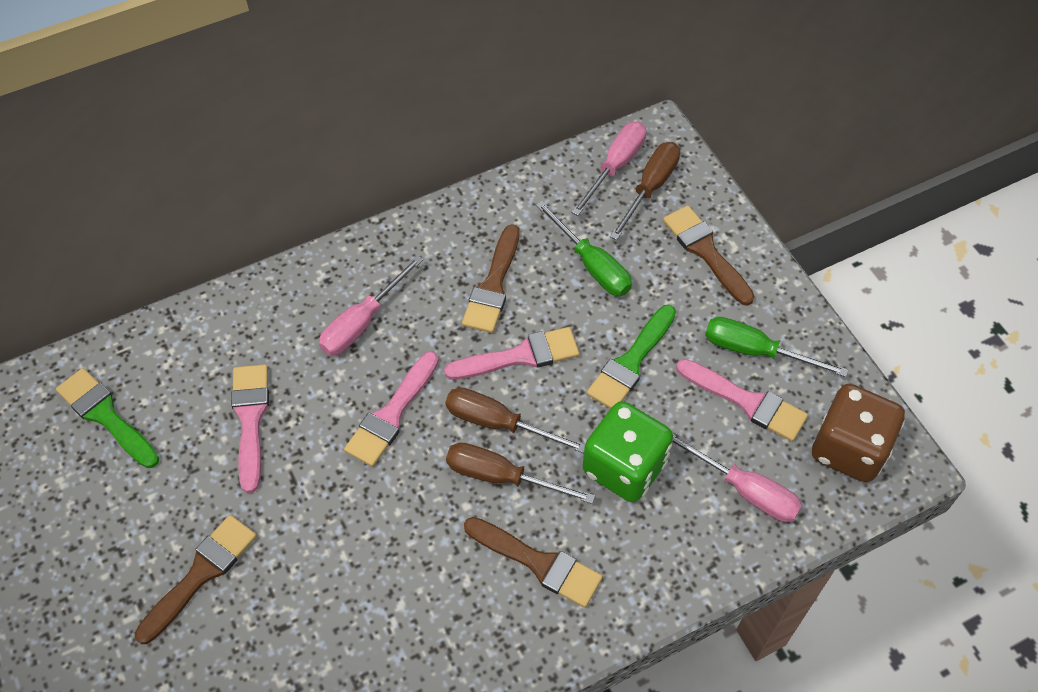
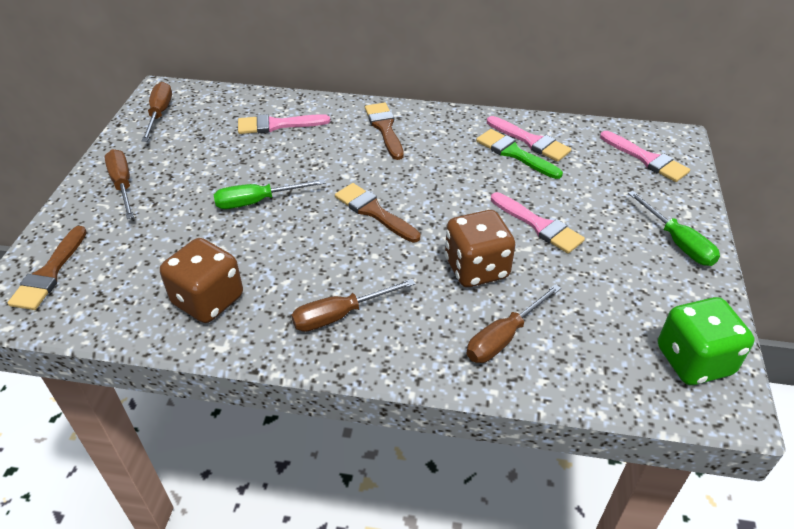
brown brush: [135,515,257,644] [462,224,520,333] [464,517,603,608] [663,205,755,306] = 4 -> [8,226,87,310] [335,183,420,243] [365,103,404,160] = 3
brown dice: [812,384,905,482] = 1 -> [160,238,243,323] [445,210,515,287] = 2
brown screwdriver: [445,387,585,453] [446,443,595,504] [610,142,680,240] = 3 -> [104,149,134,219] [141,82,172,142] [291,279,415,332] [467,284,561,363] = 4
green brush: [56,368,159,468] [586,305,676,409] = 2 -> [476,129,563,179] = 1
pink screwdriver: [319,256,423,356] [571,122,646,216] [672,433,802,522] = 3 -> none = 0

